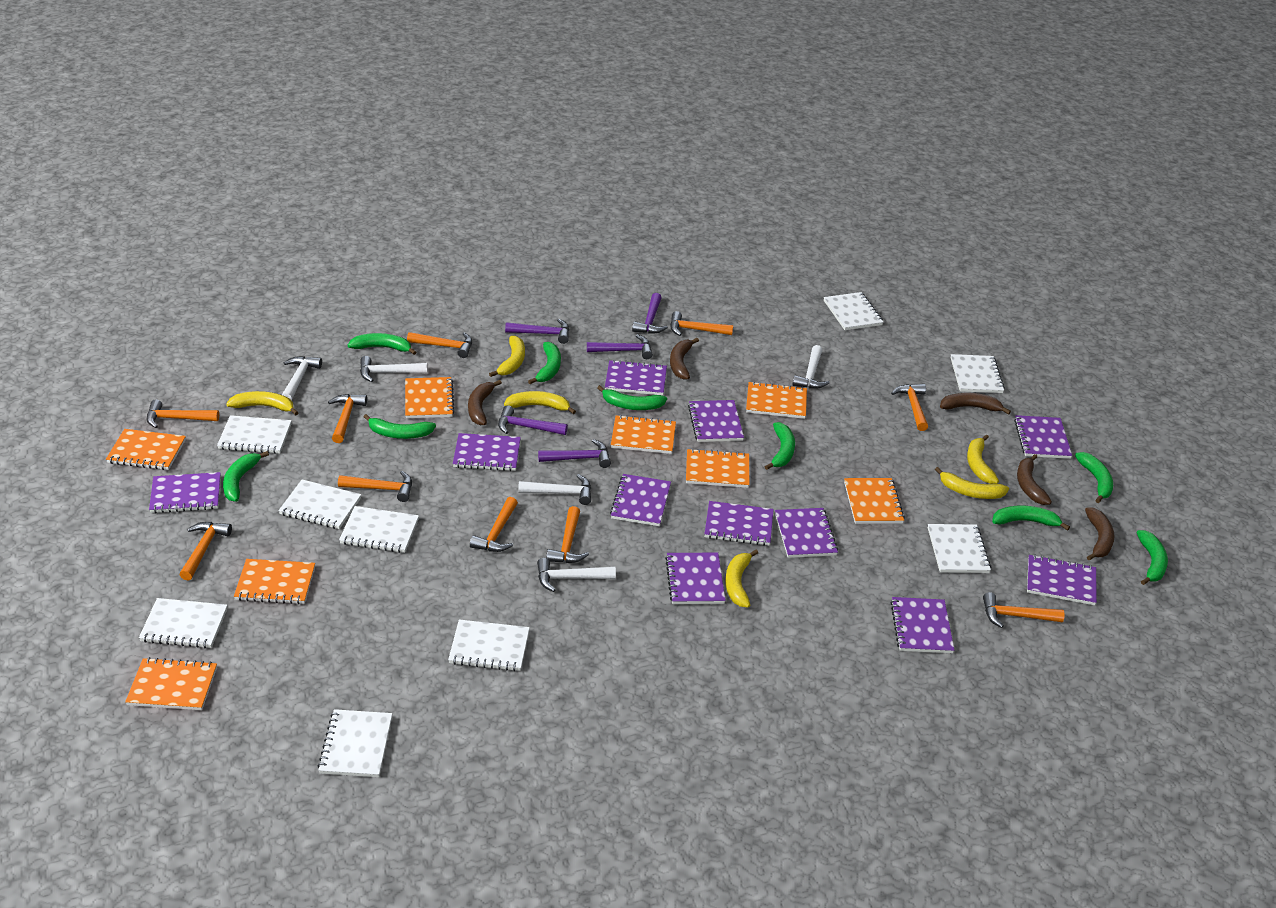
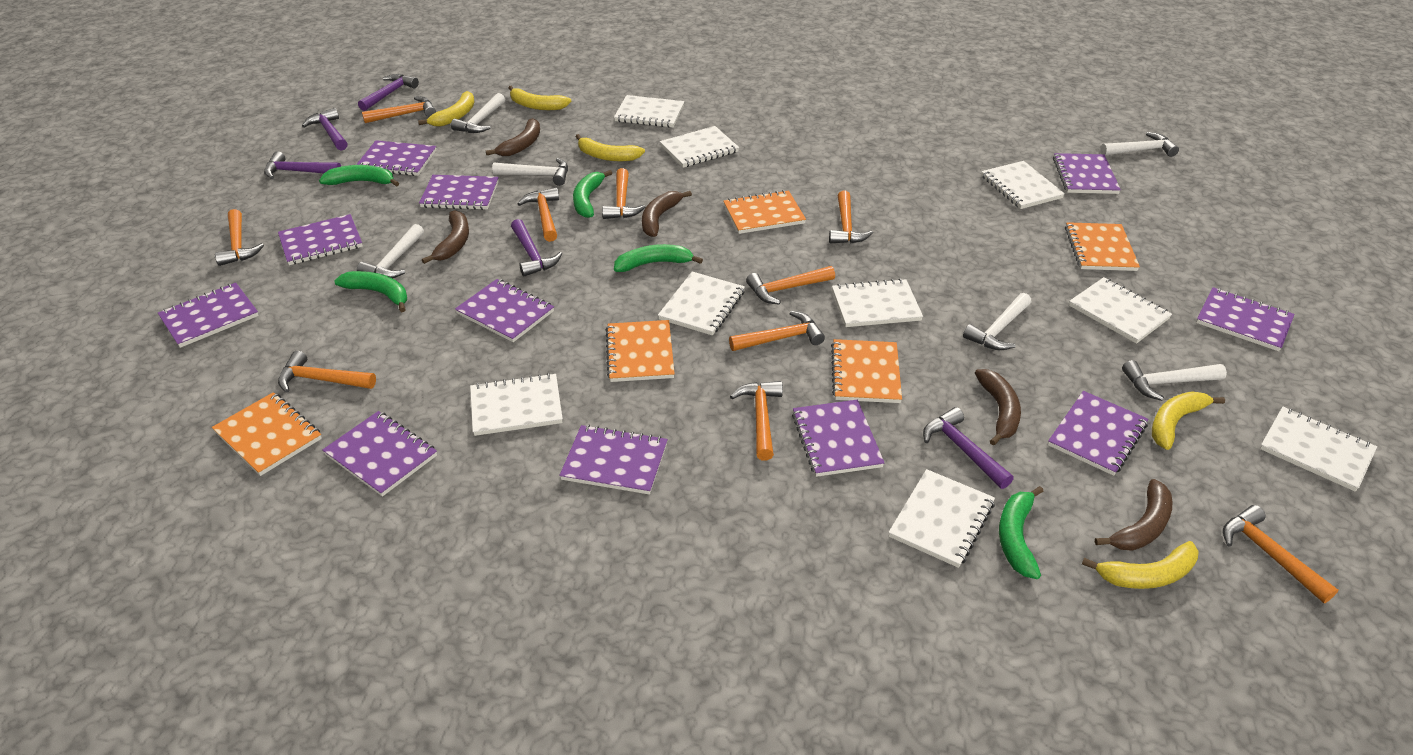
green banana: [223,451,269,502] [348,333,416,355] [363,414,436,439] [528,342,561,384] [597,385,667,410] [765,422,795,470] [992,506,1070,531] [1075,452,1113,503] [1137,530,1168,585] = 9 -> [319,165,399,187] [334,271,407,312] [573,170,612,218] [614,244,703,272] [999,486,1044,579] = 5
orange notebook: [106,429,186,470] [125,657,217,710] [234,559,315,604] [405,377,455,418] [611,415,676,454] [686,448,749,488] [746,382,807,419] [844,478,905,524] = 8 -> [212,392,322,476] [606,320,675,382] [723,190,806,234] [831,339,902,403] [1065,222,1140,271] = 5
white hammer: [282,356,322,401] [360,356,427,382] [518,474,591,505] [537,558,616,592] [793,345,829,389] = 5 -> [357,224,424,278] [451,93,505,133] [492,158,568,186] [963,293,1031,350] [1100,132,1179,157] [1122,360,1227,401] = 6
yellow banana: [226,391,299,415] [489,336,525,377] [504,391,576,414] [725,550,758,608] [935,467,1009,499] [967,435,999,484] = 6 -> [418,91,475,127] [509,86,572,110] [575,134,645,161] [1082,541,1199,589] [1152,391,1225,450] = 5

